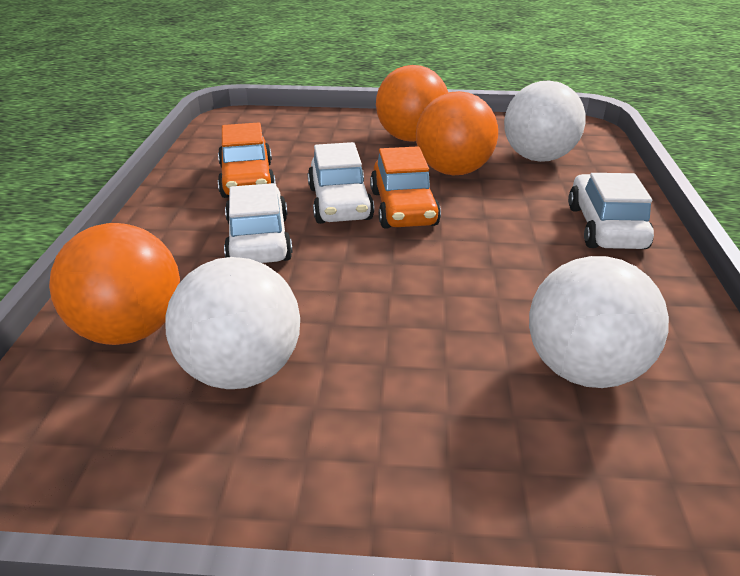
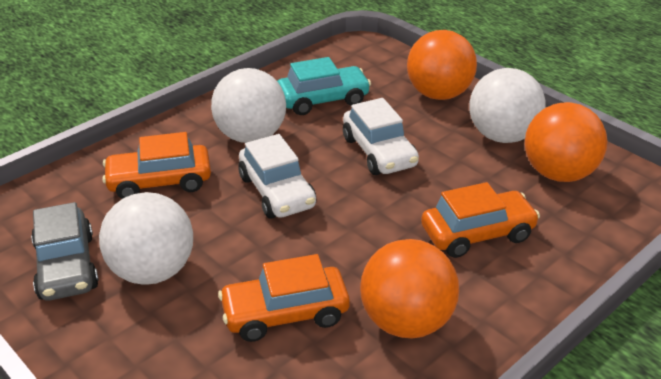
grey car: none = 0 -> [31,202,99,301] = 1
orange car: [218,122,276,198] [370,146,441,229] = 2 -> [102,132,211,199] [218,254,350,342] [421,182,540,258] = 3
turquoise car: none = 0 -> [277,57,371,115] = 1
white car: [224,183,293,263] [308,142,374,224] [568,173,654,249] = 3 -> [238,134,316,219] [343,98,419,175] = 2

